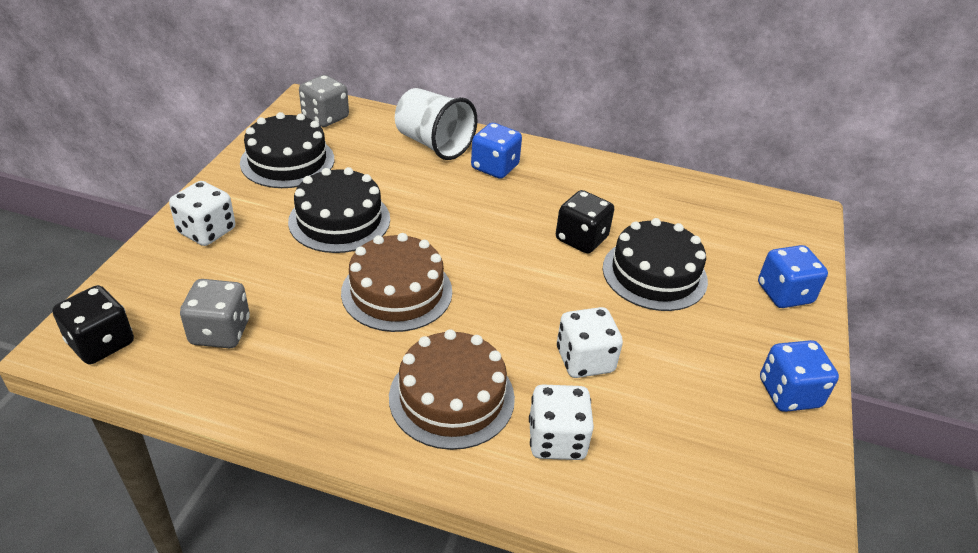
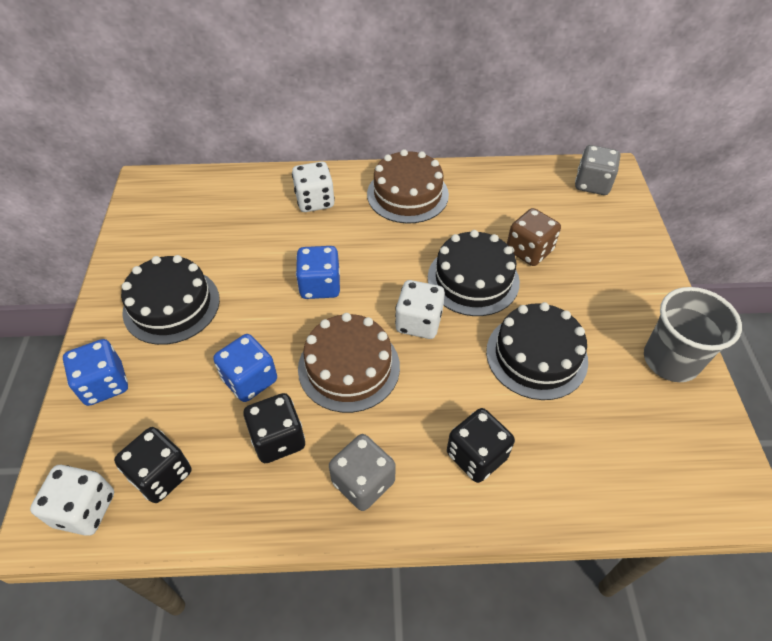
black dice: [52,285,134,364] [556,190,614,253] = 2 -> [114,427,191,503] [243,393,305,463] [447,408,515,483] = 3
brown dice: none = 0 -> [507,208,561,266] = 1
grey cup: none = 0 -> [644,287,742,382] = 1
white cup: [395,88,477,160] = 1 -> none = 0

